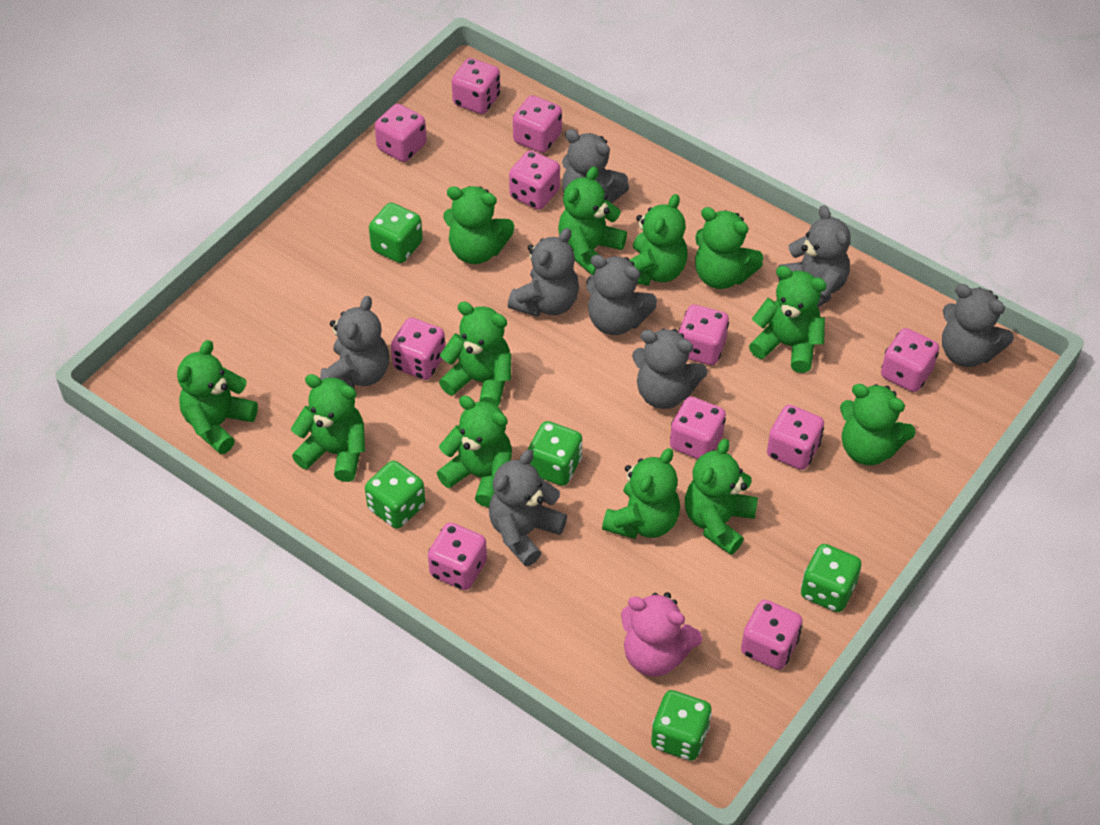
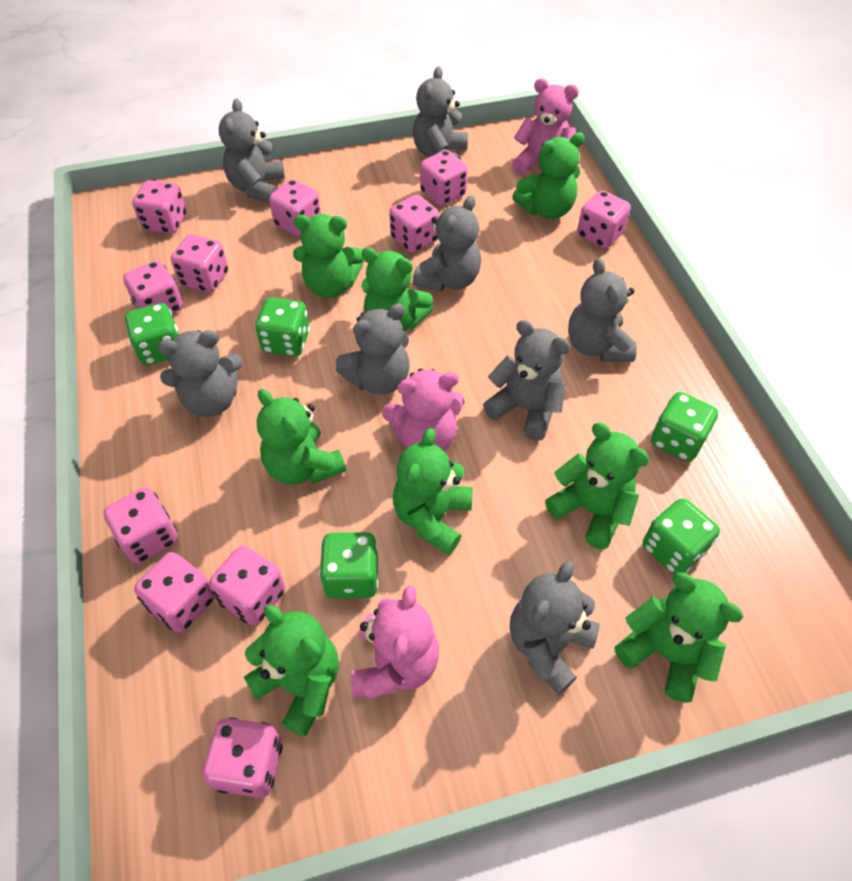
green teddy bear: [177,340,258,455] [291,374,365,482] [437,396,512,507] [439,302,511,407] [443,186,514,264] [558,166,627,275] [602,448,680,539] [630,194,688,286] [685,439,758,555] [695,207,763,289] [749,266,827,373] [840,384,916,465] = 12 -> [244,605,339,737] [257,389,346,485] [293,214,364,298] [361,247,434,331] [393,428,473,555] [512,132,585,219] [545,422,649,549] [615,572,743,703] = 8
pink teddy bear: [621,592,702,677] = 1 -> [351,585,439,699] [382,369,465,451] [512,78,579,174] = 3

